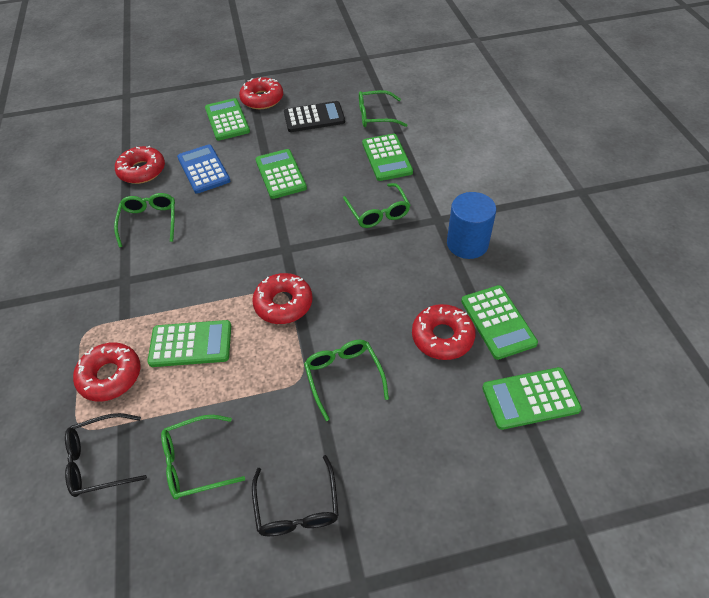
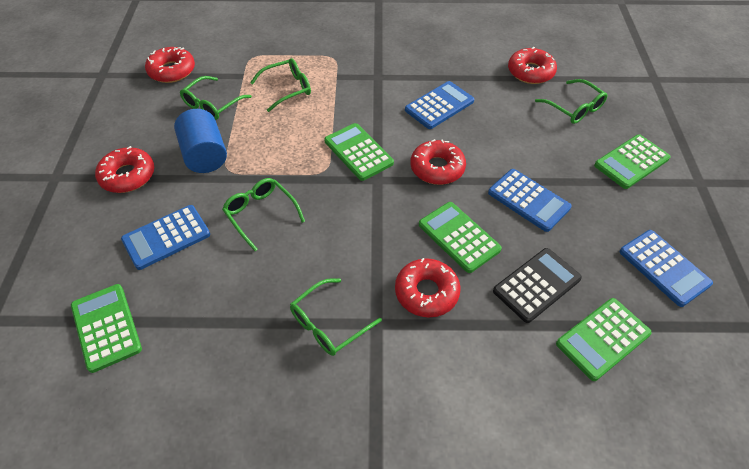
black glasses: [65,413,147,497] [252,455,339,536] = 2 -> none = 0
blue calculator: [177,144,230,194] = 1 -> [121,205,210,270] [405,81,474,129] [488,169,572,232] [620,230,713,307] = 4
green calculator: [147,320,231,367] [205,98,250,141] [255,149,307,199] [362,134,413,181] [461,285,538,360] [482,367,582,430] = 6 -> [71,284,142,373] [324,123,394,181] [419,202,502,273] [556,298,652,381] [594,134,670,189] = 5

